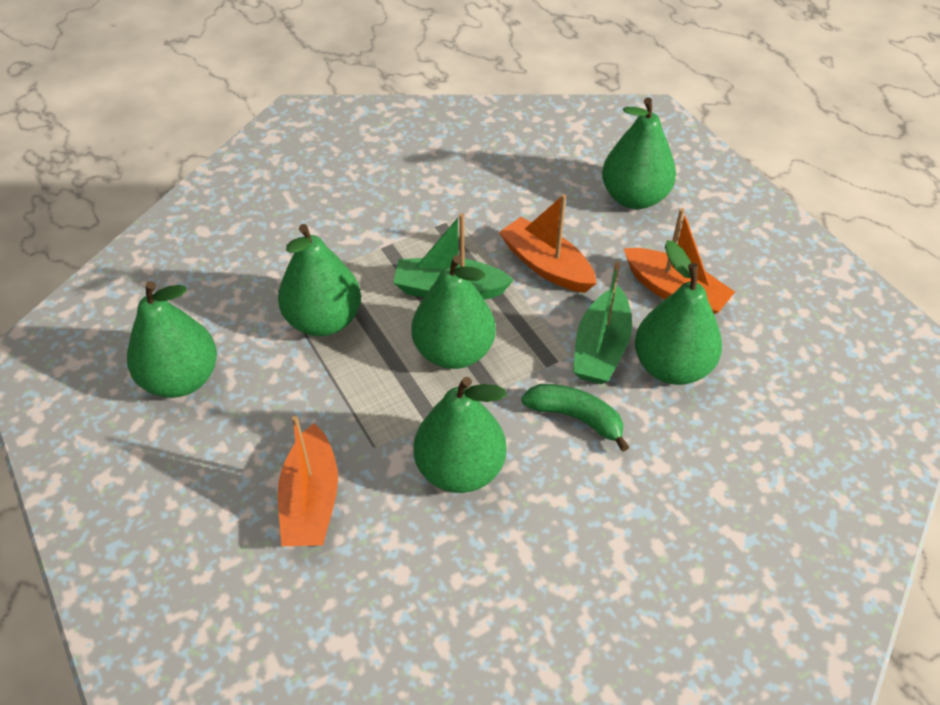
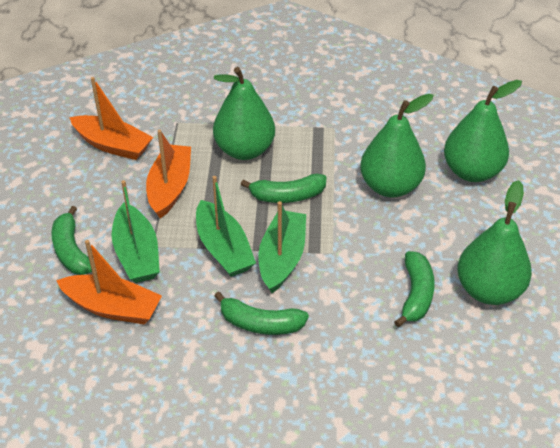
green banana: [521,384,629,452] = 1 -> [51,206,92,275] [214,291,309,335] [240,174,327,203] [394,251,435,327] = 4
green boat: [393,213,514,300] [573,261,632,384] = 2 -> [112,180,160,283] [196,176,256,277] [258,201,306,293] = 3
green pear: [127,281,217,398] [278,224,361,336] [411,255,496,369] [414,377,507,493] [602,97,676,209] [635,240,722,385] = 6 -> [213,67,275,160] [360,94,433,198] [444,80,522,182] [457,180,532,305] = 4

